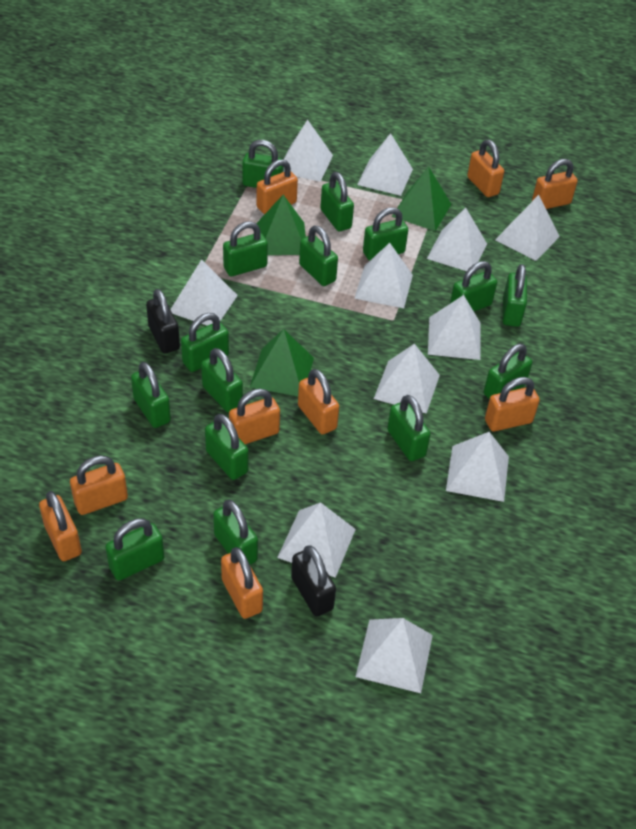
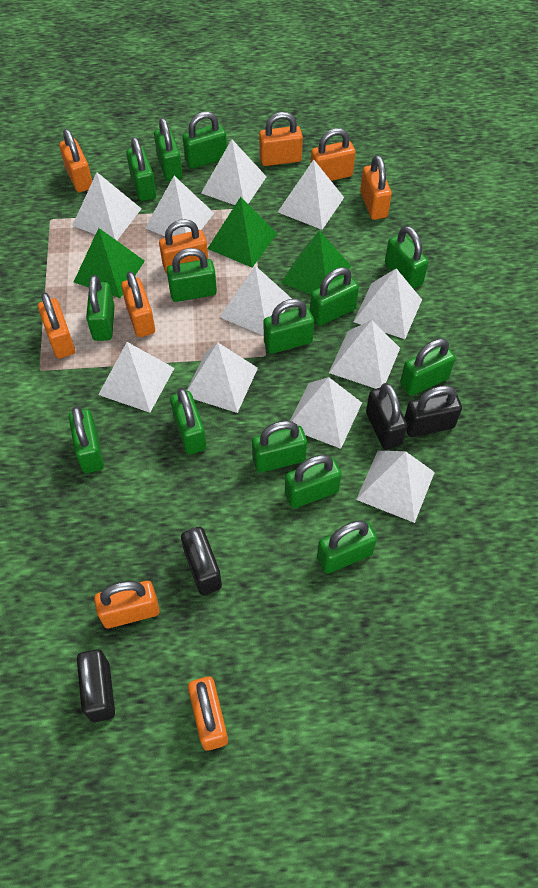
black padlock: [146,289,180,353] [291,545,336,617] = 2 -> [77,649,115,722] [181,527,222,595] [366,383,407,450] [404,385,462,437] = 4
green padlock: [105,518,164,580] [131,362,171,428] [181,313,229,372] [201,348,243,413] [205,413,248,480] [213,500,258,565] [223,221,268,276] [242,140,284,188] [299,226,338,286] [320,172,354,231] [363,207,408,261] [387,395,431,461] [450,261,497,311] [484,344,532,399] [503,264,527,327] = 15 -> [69,406,104,473] [86,275,115,341] [126,137,156,201] [154,118,183,182] [167,248,217,302] [170,388,207,455] [183,111,227,169] [252,421,307,473] [264,299,314,354] [285,455,342,508] [310,267,359,326] [317,520,377,574] [385,226,428,289] [400,338,455,396] = 14

